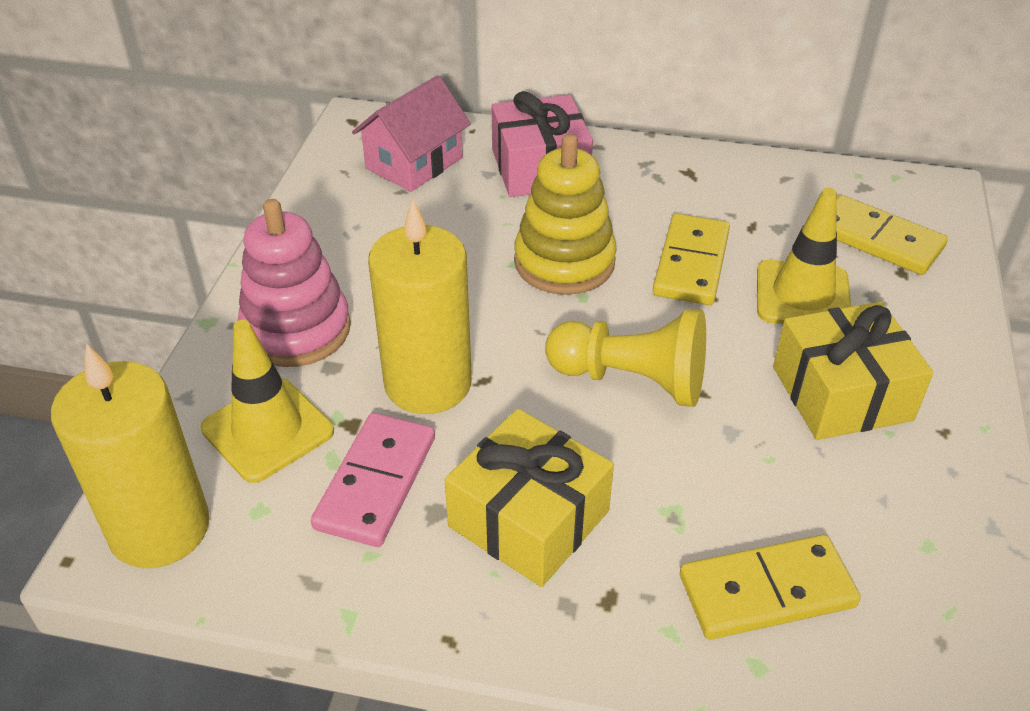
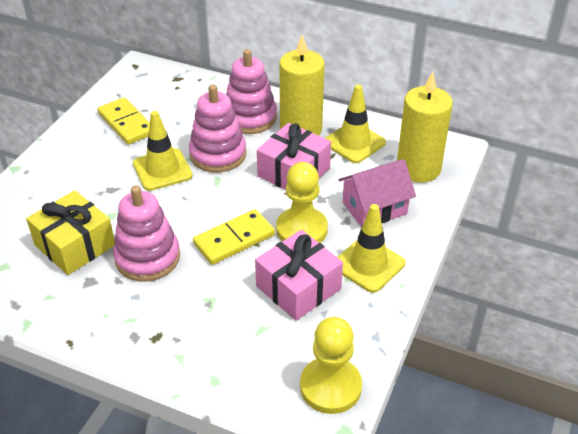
pink domino: [311,413,435,547] = 1 -> none = 0
pink gift: [492,91,593,197] = 1 -> [255,230,343,321] [257,123,331,190] = 2
pink stacking toy: [238,199,351,367] = 1 -> [113,186,180,282] [189,84,246,172] [226,49,277,134] = 3
yellow domino: [653,214,730,305] [680,535,861,640] [836,195,948,275] = 3 -> [97,97,150,145] [193,209,275,265] = 2
yellow gift: [445,409,614,587] [773,302,934,440] = 2 -> [26,190,115,275] = 1
yellow pawn: [545,309,706,407] = 1 -> [276,162,328,243] [300,317,362,414] = 2
yellow stacking toy: [514,134,617,295] = 1 -> none = 0
yellow traffic cone: [201,320,334,483] [757,188,851,324] = 2 -> [133,111,193,191] [325,85,386,163] [337,204,405,293] = 3

